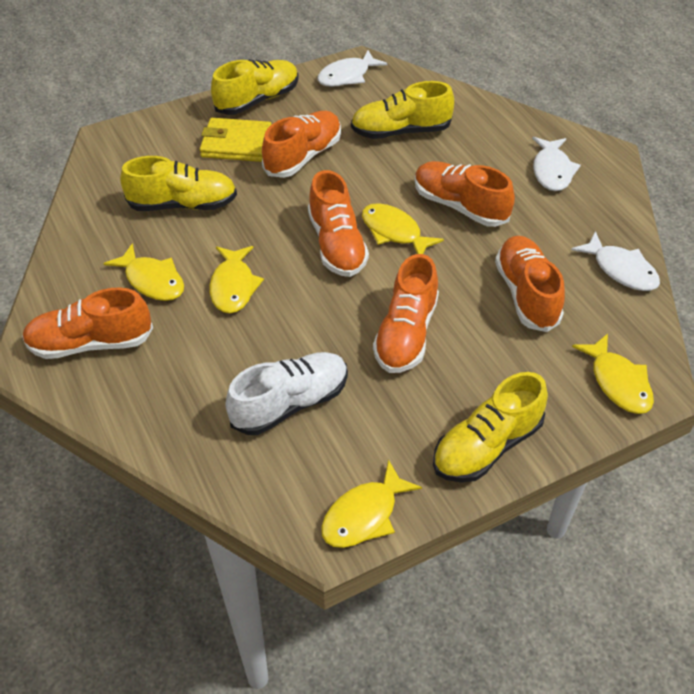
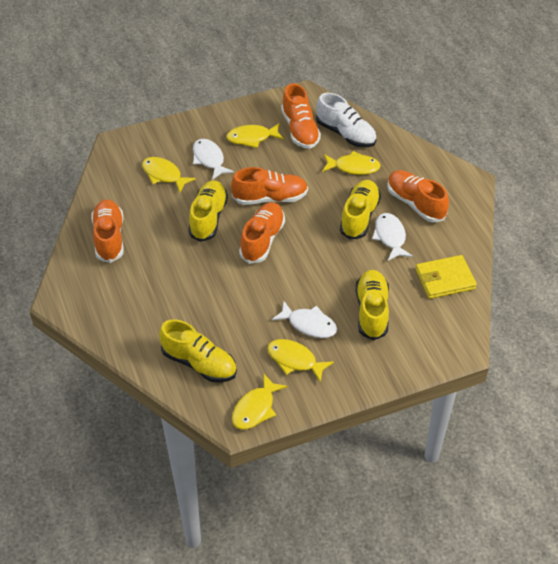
orange shoe: [22,287,153,359] [262,111,341,178] [308,170,369,277] [373,254,439,373] [415,161,515,227] [495,236,565,332] = 6 -> [91,200,124,263] [231,167,308,205] [239,202,285,264] [281,83,321,149] [387,170,449,223] = 5

